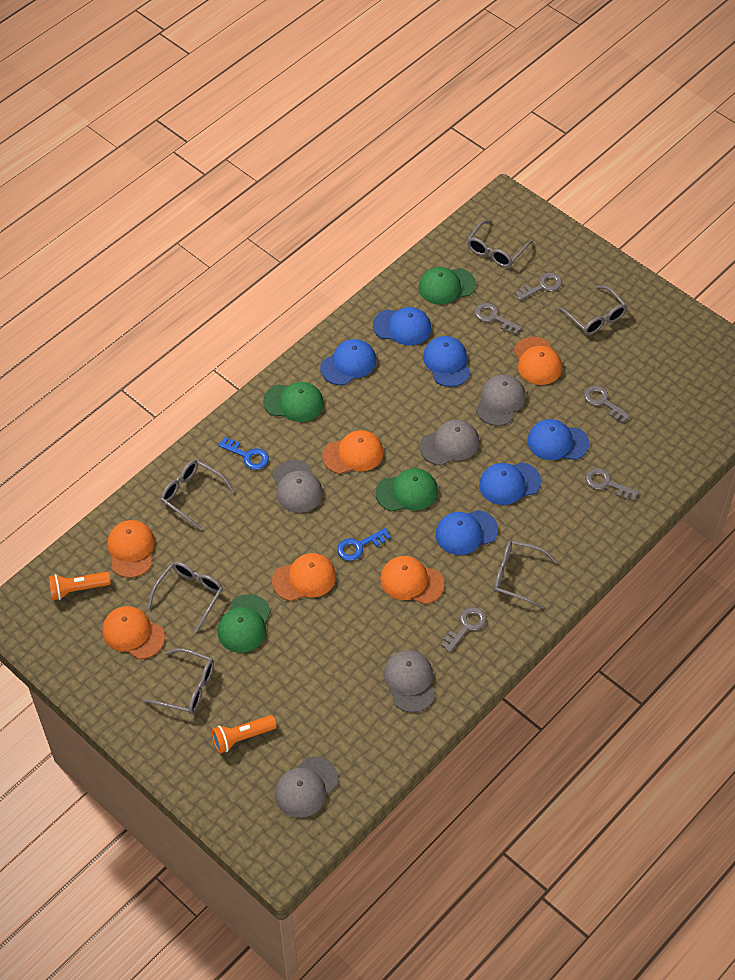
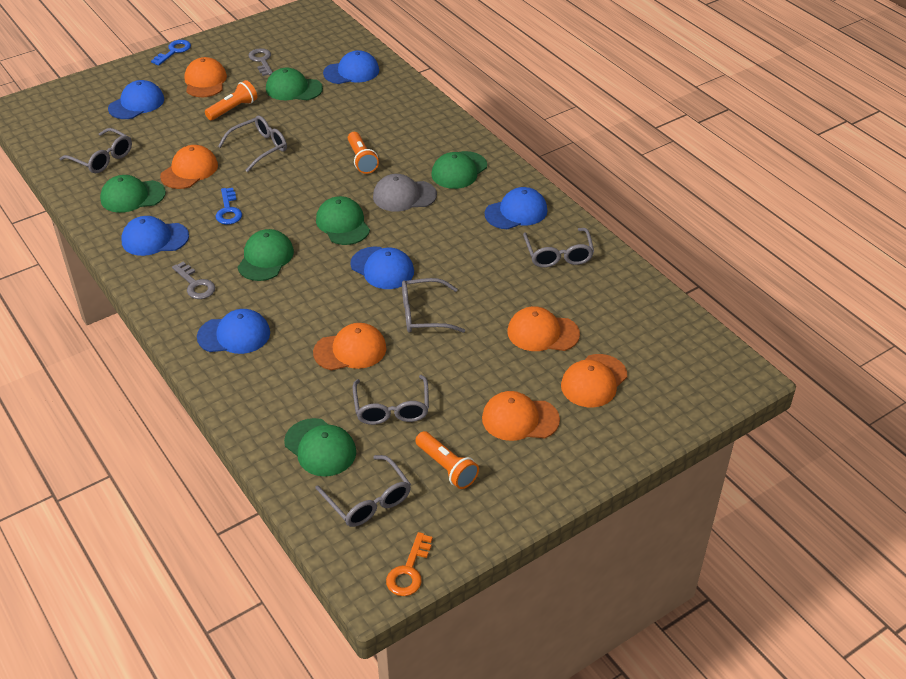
green cap: [218,594,271,653] [263,382,324,422] [375,468,438,512] [418,267,476,305] = 4 -> [100,175,166,213] [238,229,294,281] [266,68,323,100] [284,418,356,476] [316,196,370,245] [431,151,487,189] = 6
grey cap: [273,460,323,513] [275,756,339,818] [384,650,435,713] [420,420,479,466] [476,374,526,426] = 5 -> [373,174,437,212] = 1
grey key: [441,607,486,652] [475,303,522,335] [515,273,562,301] [584,386,630,423] [585,468,639,501] = 5 -> [172,262,215,299] [248,48,273,76] = 2
orange flashlight: [49,572,111,600] [212,715,277,753] = 2 -> [205,80,257,120] [348,132,379,174] [415,431,479,489] = 3
orange key: none = 0 -> [386,532,433,596] = 1

